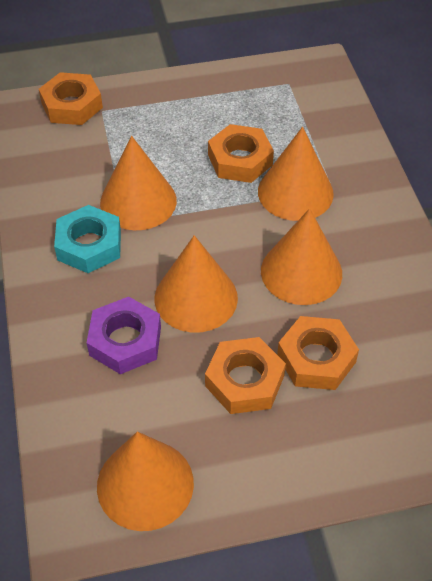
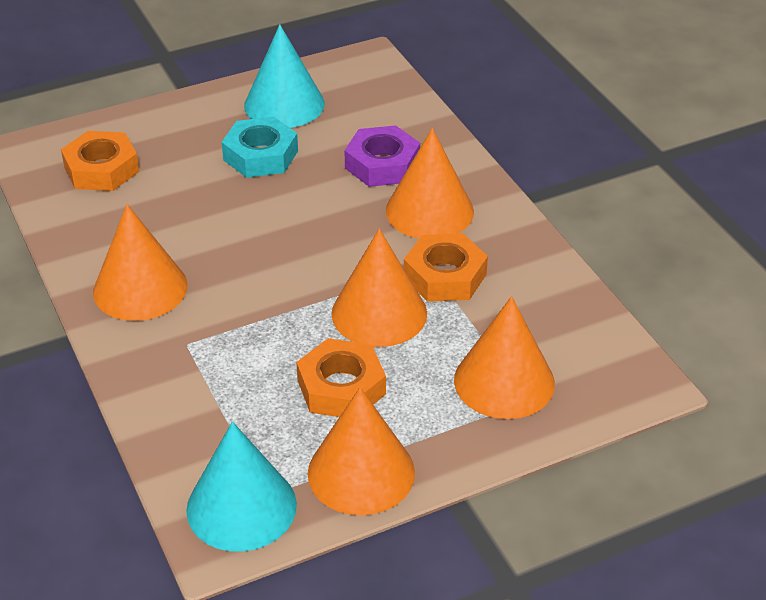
orange nut: [39,72,103,125] [205,337,286,414] [208,124,274,183] [277,316,359,390] = 4 -> [61,131,139,191] [296,338,386,417] [404,233,488,302] = 3
turquoise cone: none = 0 -> [186,421,297,552] [244,24,325,128] = 2

